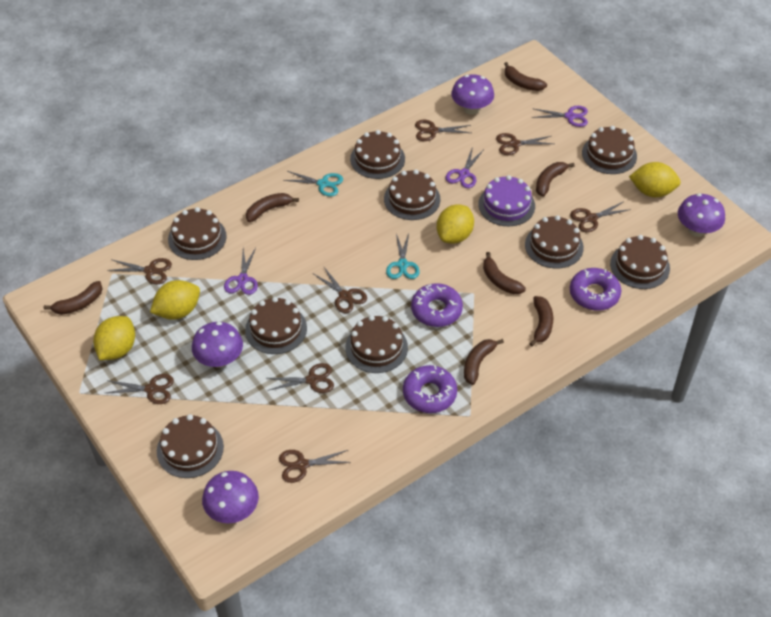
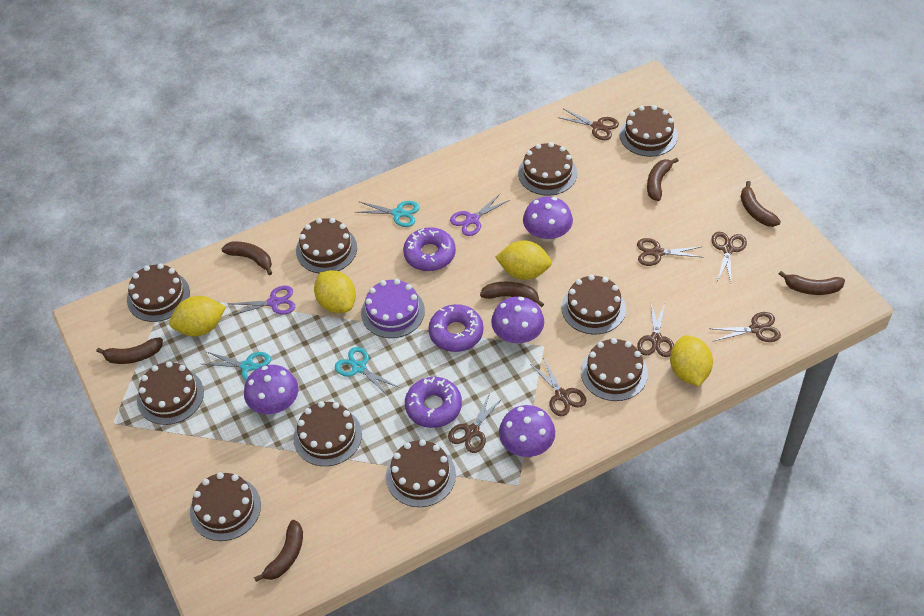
brown cake: [157,414,224,478] [168,207,226,260] [245,297,307,354] [346,315,408,373] [350,130,405,179] [384,170,440,220] [525,215,584,269] [582,126,637,174] [610,235,670,289] = 9 -> [127,263,190,322] [137,361,204,425] [190,472,261,541] [293,401,362,466] [296,218,357,273] [386,439,456,507] [518,142,577,196] [562,275,626,334] [581,338,648,401] [620,105,678,157] = 10
brown scissors: [106,374,174,404] [107,258,172,284] [267,363,334,393] [279,450,351,483] [314,266,367,313] [415,120,471,141] [496,133,553,155] [570,201,631,232] = 8 -> [448,393,504,453] [532,357,586,416] [557,109,619,140] [637,238,704,266] [637,301,674,357] [709,312,781,342] [711,232,747,282] = 7
purple scissors: [224,248,258,295] [445,146,483,188] [532,106,588,127] = 3 -> [229,286,295,316] [450,193,510,236] = 2
turquoise scissors: [283,171,343,197] [386,233,420,279] = 2 -> [203,351,271,380] [335,347,399,397] [355,201,419,227] = 3

